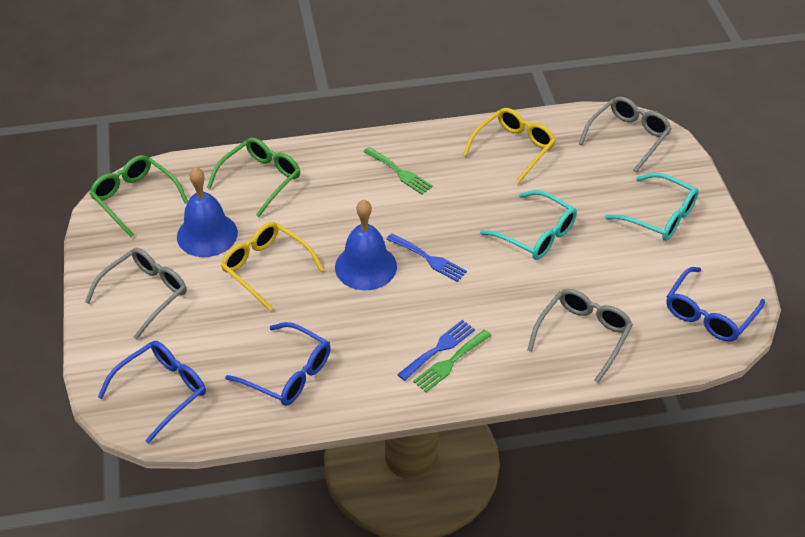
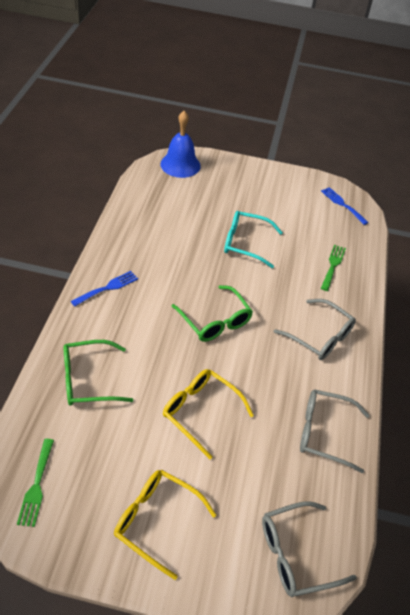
blue bell: [177,167,238,257] [335,199,397,290] = 2 -> [160,111,201,178] = 1
blue glasses: [98,341,206,444] [225,322,331,406] [666,267,765,342] = 3 -> none = 0
turquoise glasses: [480,190,577,260] [605,173,699,241] = 2 -> [224,211,283,268] = 1

